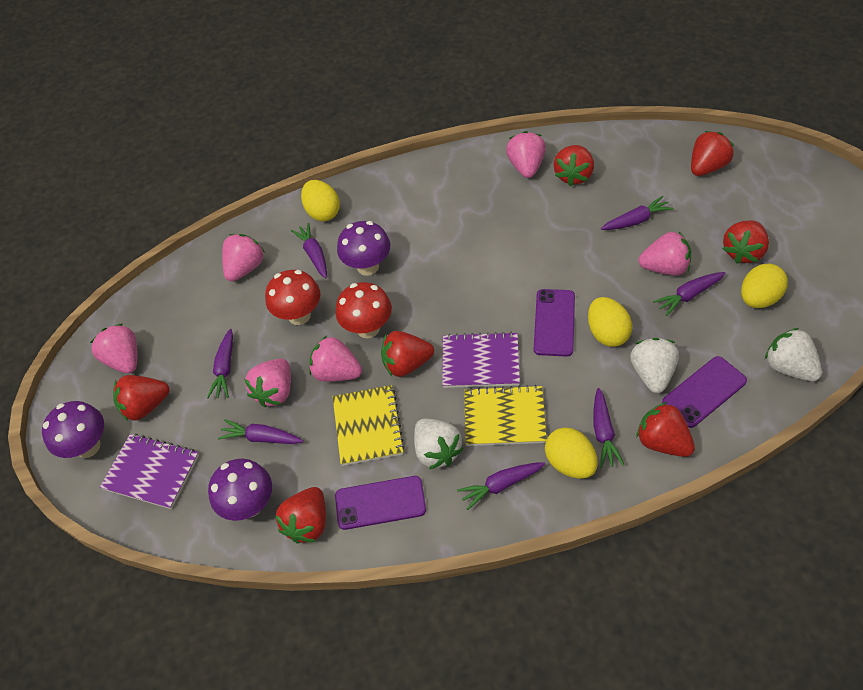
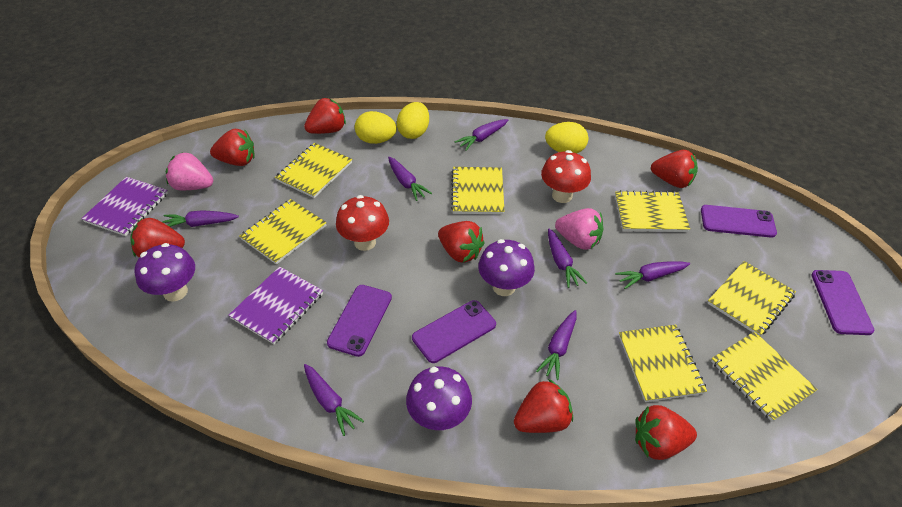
pink strawberry: [90,324,137,374] [222,234,265,282] [244,359,291,407] [309,336,362,382] [506,131,546,178] [638,232,691,275] = 6 -> [166,152,213,190] [555,208,603,250] = 2
purple phone: [335,476,426,530] [534,289,575,357] [662,356,747,428] = 3 -> [327,285,392,357] [412,300,496,363] [701,205,777,238] [811,270,874,335] = 4
white strawberry: [414,418,463,469] [630,338,679,393] [765,328,822,381] = 3 -> none = 0
yellow egg: [301,180,340,221] [545,427,598,479] [588,297,632,347] [741,263,788,308] = 4 -> [355,111,397,144] [397,102,429,139] [545,122,588,153] = 3
yellow notebook: [333,385,405,466] [464,385,547,446] = 2 -> [240,199,327,265] [275,143,352,198] [451,167,505,215] [615,190,690,232] [619,325,707,402] [707,261,796,336] [711,332,818,422] = 7

